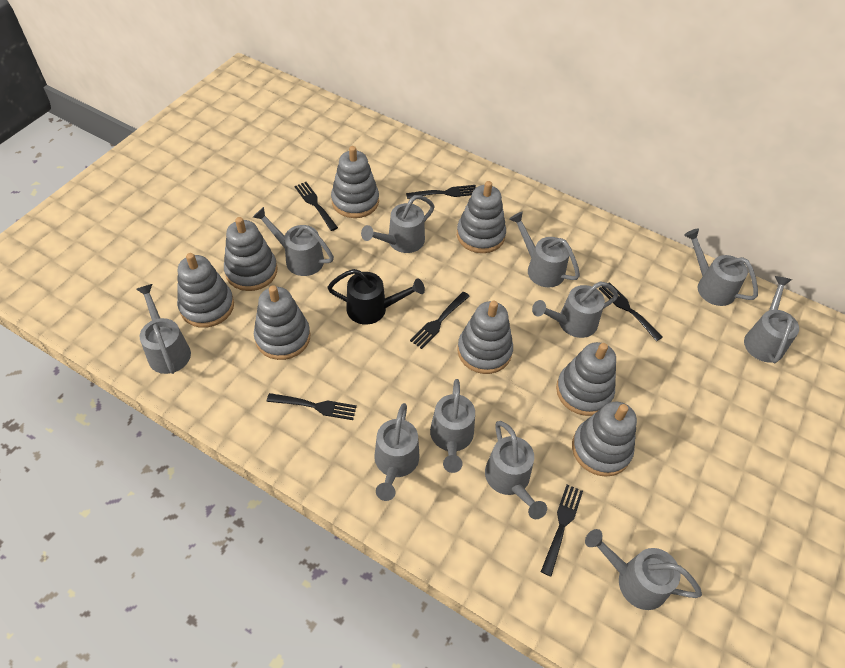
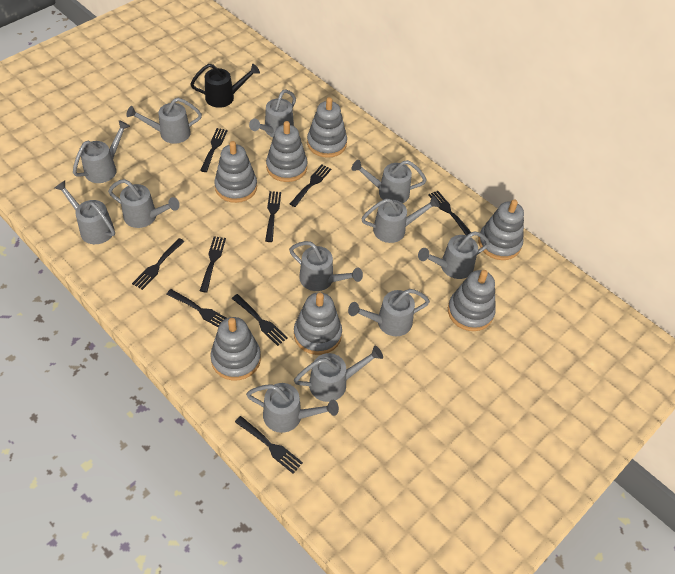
black fork: [267,393,357,420] [294,182,338,231] [406,185,476,199] [410,292,470,349] [541,485,583,576] [599,282,663,341] = 6 -> [132,238,185,290] [166,289,227,327] [200,128,228,172] [200,236,226,292] [232,294,288,346] [235,416,303,474] [265,191,281,242] [290,165,331,207] [428,191,471,236] = 9
grey stacking toy: [177,253,234,328] [224,217,277,291] [254,285,310,360] [331,146,379,218] [457,181,506,253] [457,301,513,374] [556,342,616,416] [572,402,637,477] = 8 -> [210,317,261,381] [214,141,257,203] [266,121,308,182] [294,292,342,355] [307,97,347,158] [448,270,496,331] [478,199,524,260] = 7
grey watering can: [136,284,191,374] [253,207,334,276] [361,195,435,253] [374,403,420,501] [430,379,475,473] [485,421,547,519] [509,212,580,287] [532,281,618,338] [585,529,702,610] [684,228,758,306] [744,276,799,363] = 11 -> [55,180,115,244] [73,120,130,183] [108,179,180,228] [126,98,202,144] [246,383,339,433] [249,89,296,137] [289,241,363,291] [294,346,383,402] [348,289,430,336] [351,160,427,203] [361,196,440,243] [418,231,490,279] = 12

